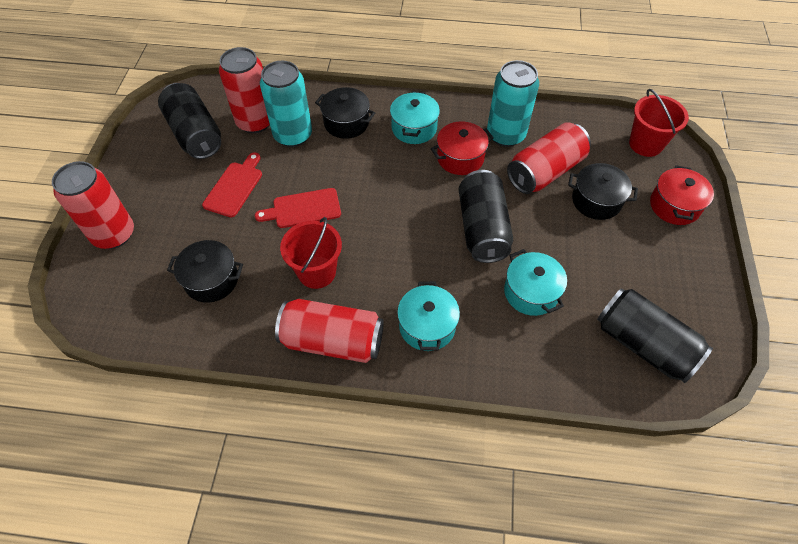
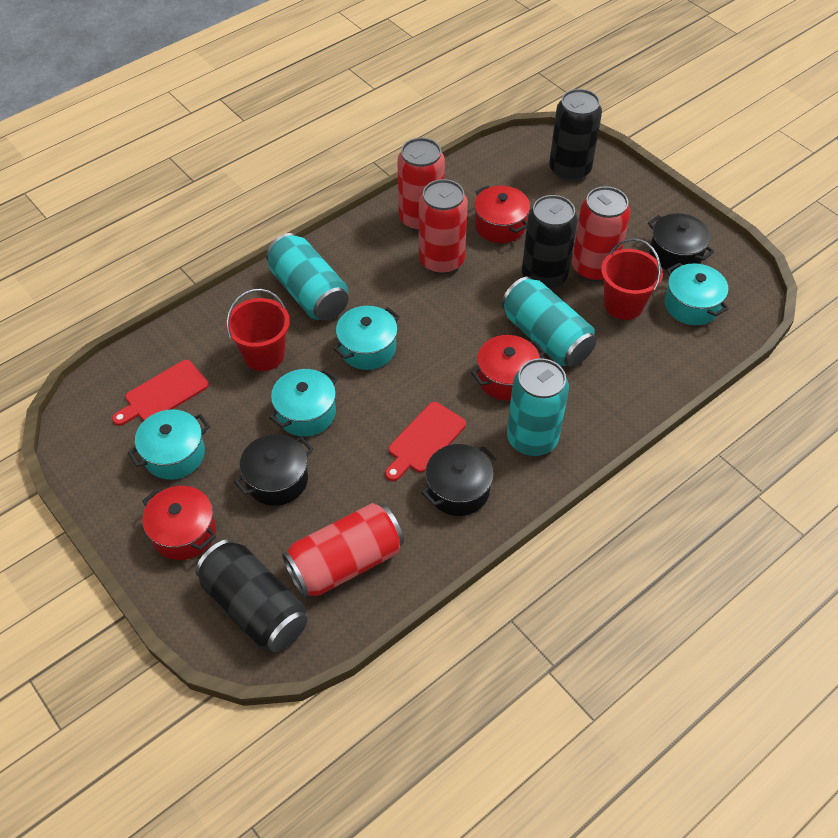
red pot: [431,121,494,175] [650,165,714,225] = 2 -> [142,486,216,560] [471,335,545,401] [474,185,530,243] = 3
turquoise can: [260,61,312,147] [487,60,539,147] = 2 -> [266,233,349,321] [502,277,597,367] [507,358,569,456] = 3
turquoise pot: [390,91,440,144] [397,281,460,351] [504,249,567,316] = 3 -> [128,409,210,480] [269,369,338,437] [333,306,400,370] [665,262,729,325] = 4

